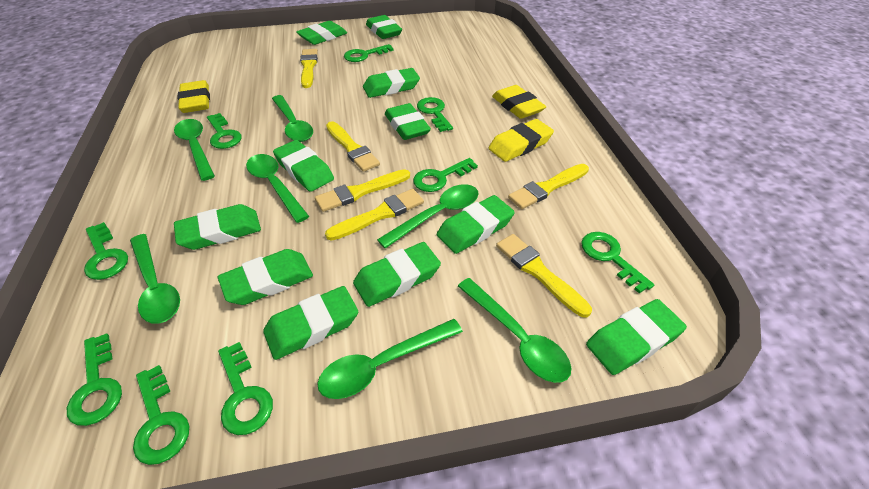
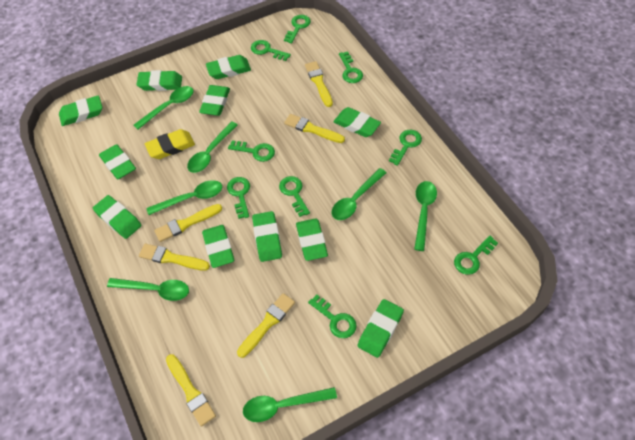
yellow eraser: [177,80,210,113] [489,119,554,162] [492,85,546,119] = 3 -> [145,129,195,159] = 1

